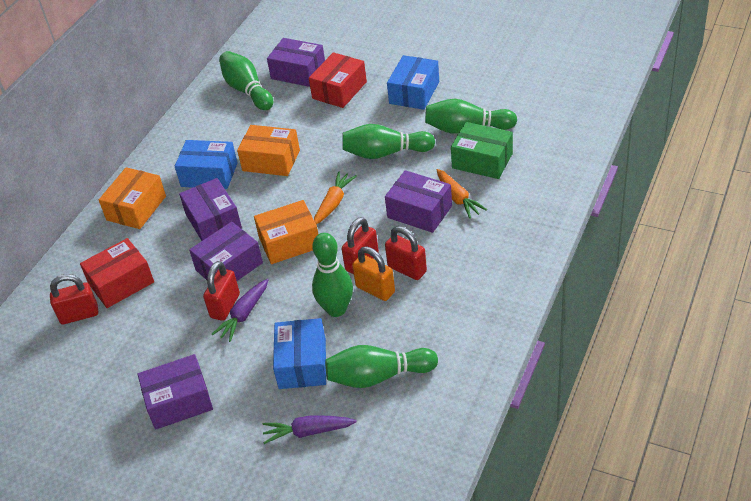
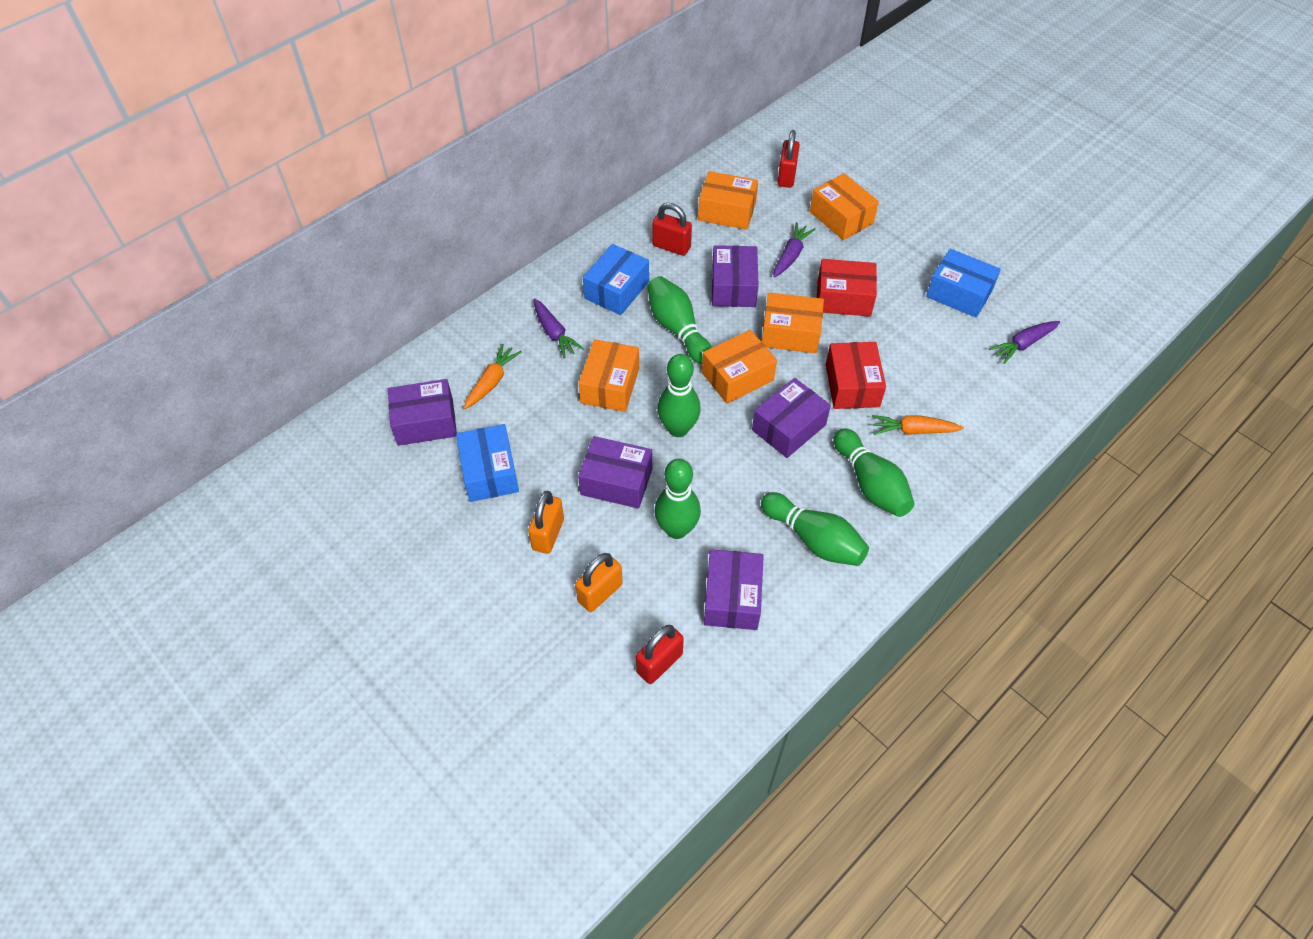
green box: [451,122,513,179] = 1 -> none = 0
orange box: [99,167,166,229] [237,125,300,176] [254,200,318,264] = 3 -> [579,339,639,412] [698,171,758,230] [702,330,777,404] [762,292,824,353] [810,173,879,240] = 5
orange padlock: [352,246,395,301] = 1 -> [528,491,564,554] [575,553,623,612] = 2
purple carrot: [212,279,268,342] [263,415,357,444] = 2 -> [533,298,584,358] [773,222,816,277] [989,321,1060,364] = 3
red padlock: [50,274,98,325] [203,261,240,321] [342,217,379,274] [385,226,427,280] = 4 -> [636,625,684,684] [652,203,692,256] [777,130,800,188] = 3

